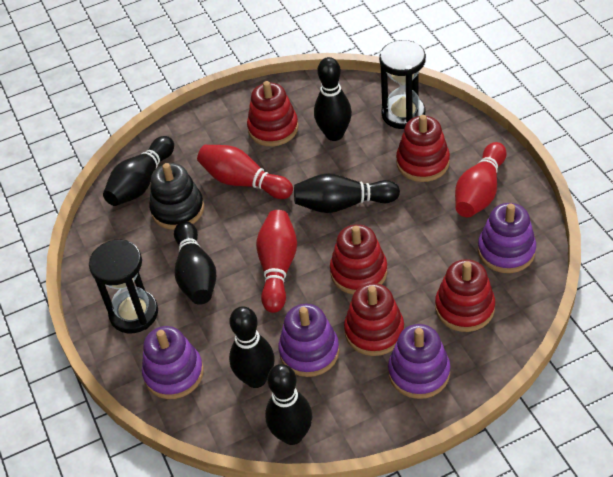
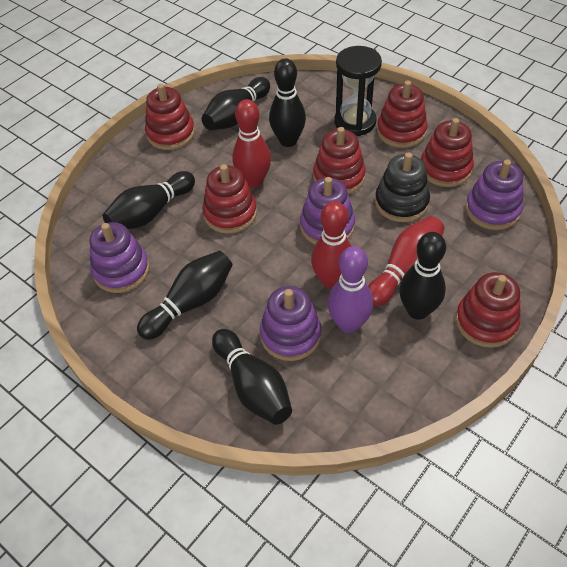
black hourglass: [89,240,158,334] [379,40,426,129] = 2 -> [334,46,382,136] = 1
purple bowling pin: none = 0 -> [327,246,373,333] = 1
red stacking toy: [247,81,298,146] [330,224,387,295] [344,283,404,356] [396,115,450,182] [435,259,495,332] = 5 -> [145,84,195,150] [202,164,257,234] [313,127,366,194] [377,80,428,148] [421,118,474,187] [456,272,521,348] = 6

